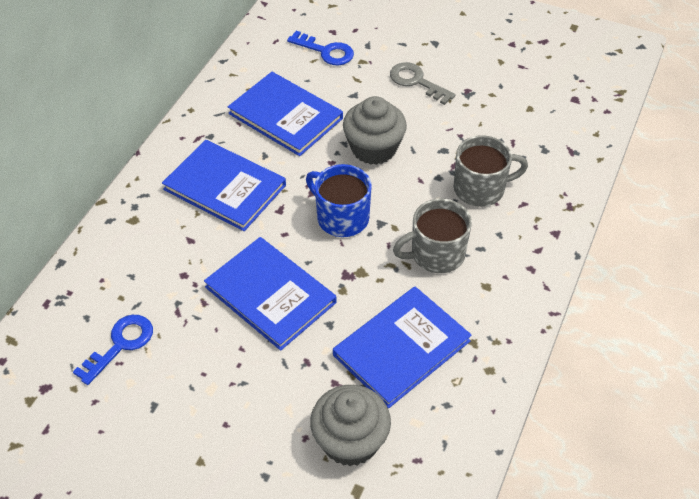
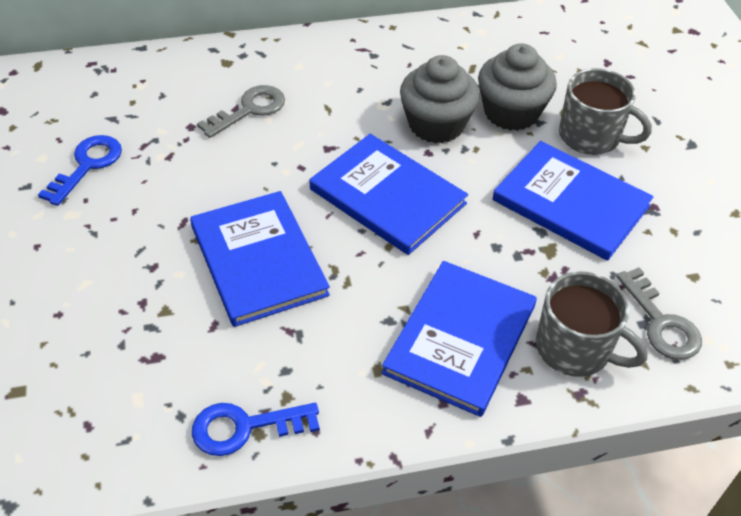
blue mug: [306,164,372,237] = 1 -> none = 0
grey key: [390,62,456,105] = 1 -> [197,85,285,138] [616,267,702,360] = 2

